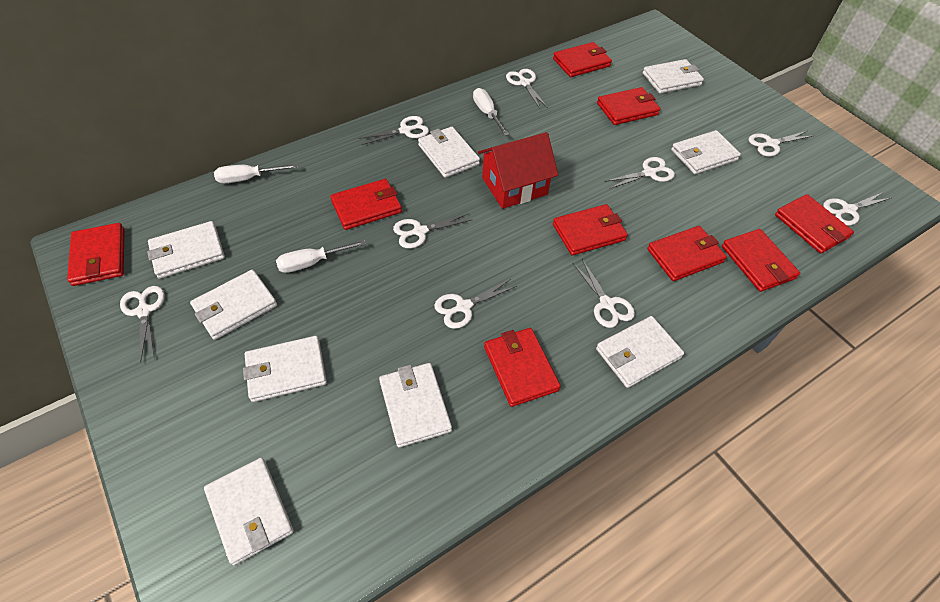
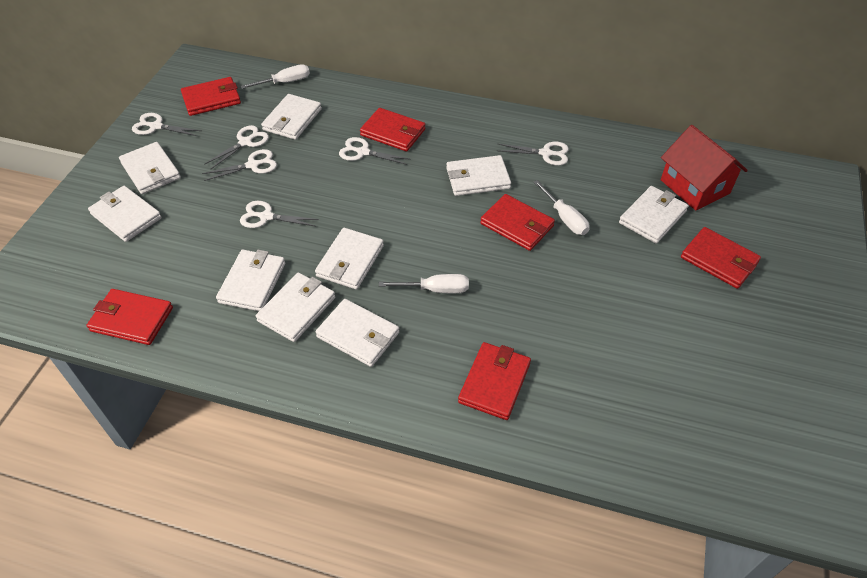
red wallet: [67,223,124,286] [330,179,402,230] [484,328,561,407] [553,42,612,77] [553,204,628,255] [597,87,661,125] [647,226,727,281] [722,229,800,292] [775,194,854,253] = 9 -> [86,289,173,345] [181,77,241,116] [360,108,425,151] [458,342,531,420] [480,194,555,251] [681,227,761,289] = 6
white scissors: [120,286,165,362] [358,116,429,145] [393,213,471,249] [434,279,517,329] [506,69,548,109] [573,259,635,328] [605,157,675,189] [748,131,814,157] [823,192,891,226] = 9 -> [132,113,201,136] [202,149,277,181] [204,125,269,169] [240,201,319,228] [339,137,411,165] [497,142,569,165] = 6

